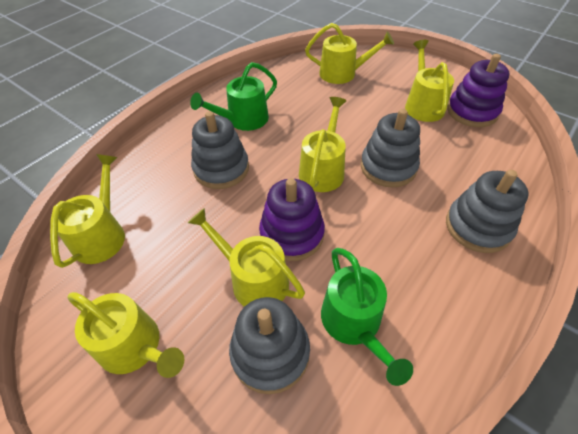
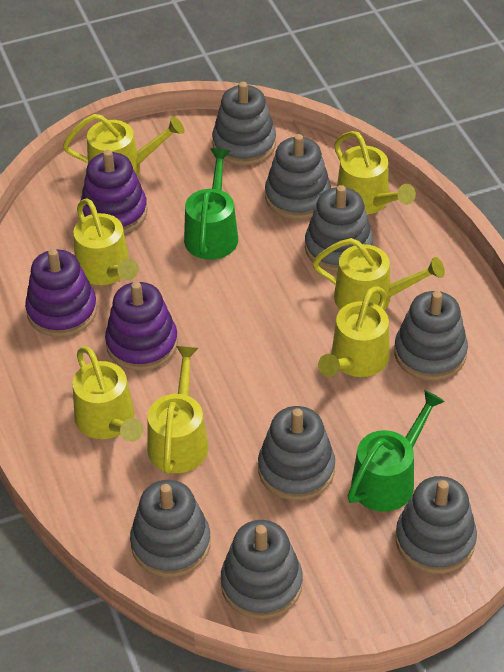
grey stacking toy: [191,111,249,189] [229,297,310,394] [361,109,420,187] [446,170,529,253] = 4 -> [130,480,211,577] [212,82,276,165] [221,520,303,619] [258,406,335,500] [265,134,331,219] [305,185,373,272] [394,291,468,381] [395,476,477,574] = 8
purple stacking toy: [259,178,325,261] [447,54,509,127] = 2 -> [25,249,97,337] [81,150,147,234] [105,282,178,371] = 3
yellow watering can: [50,154,125,268] [67,292,185,378] [188,208,305,307] [299,97,346,192] [305,23,394,84] [405,40,454,122] = 6 -> [63,114,184,176] [73,198,138,285] [73,346,143,442] [147,346,208,474] [312,238,445,310] [318,286,390,377] [334,131,416,215] = 7

